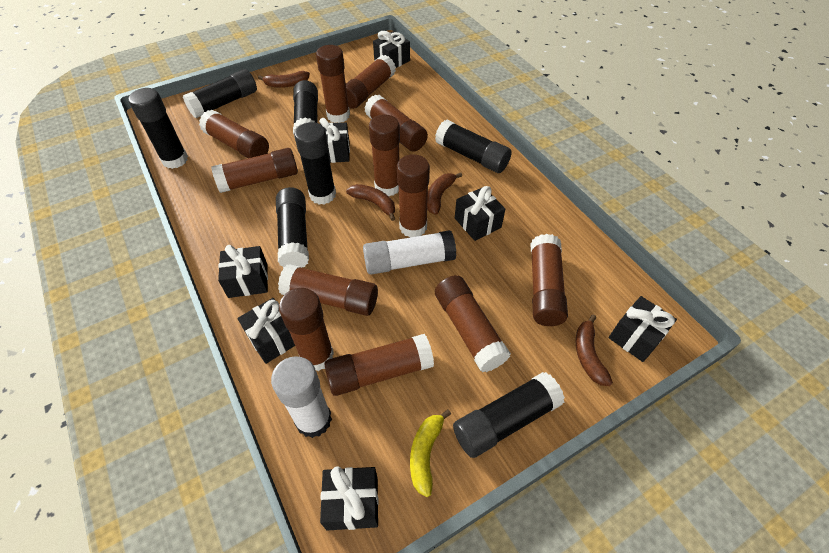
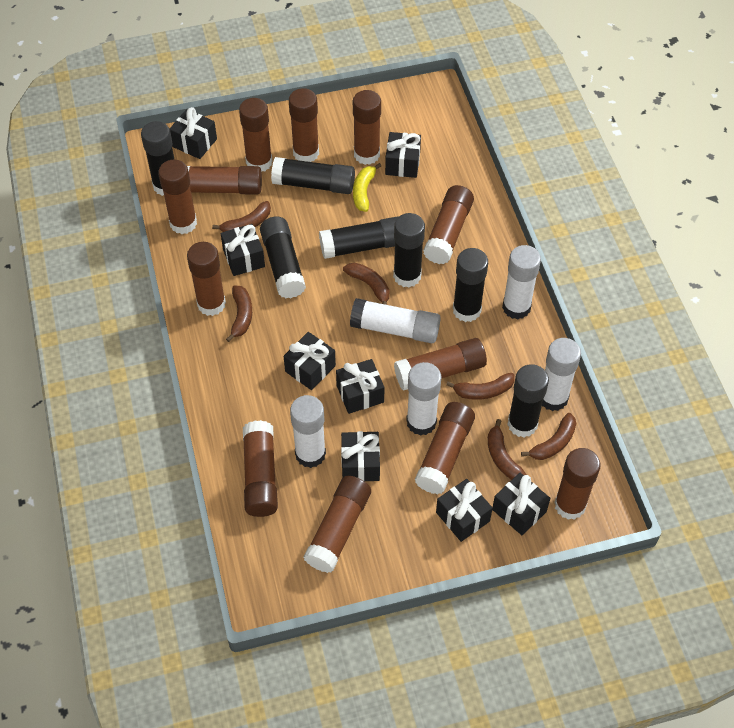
black gift: [218,245,268,298] [238,298,295,364] [319,118,350,163] [320,466,379,530] [373,31,410,68] [455,186,505,241] [609,296,677,362] = 7 -> [170,107,217,159] [221,224,265,276] [284,332,336,390] [336,359,385,414] [341,431,380,481] [385,132,421,178] [436,479,493,542] [492,473,550,535] = 8
brown banana: [258,71,310,88] [346,184,395,221] [427,172,462,215] [576,315,613,386] = 4 -> [212,201,271,232] [226,286,252,342] [343,263,389,305] [446,373,515,400] [488,419,526,480] [521,413,576,460] = 6
white glue stick: [271,356,332,438] [363,230,456,275] = 2 -> [290,395,326,468] [350,298,441,343] [406,362,442,436] [502,245,541,320] [542,338,581,411] = 5

